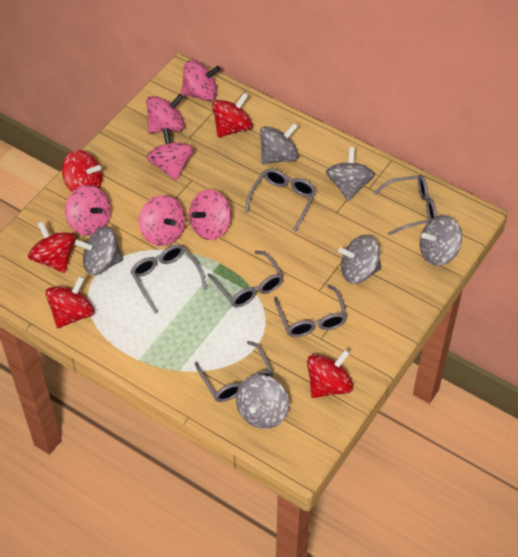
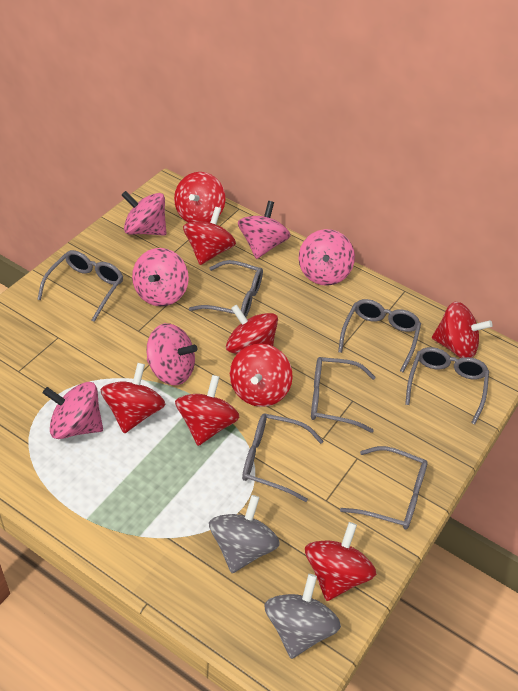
grey glasses: [131,244,207,314] [195,341,273,402] [208,250,284,307] [245,168,317,232] [274,285,347,337] [374,175,437,235] = 6 -> [37,250,123,322] [189,260,263,317] [242,414,323,502] [311,357,376,433] [338,299,421,372] [340,446,428,529] [405,347,489,424] = 7
grey spinning top: [75,226,124,275] [236,375,289,429] [260,123,299,164] [326,147,375,201] [338,235,381,284] [420,215,462,266] = 6 -> [209,495,280,573] [264,574,341,659] = 2
red spinning top: [28,221,76,273] [45,276,95,328] [62,150,102,192] [212,93,253,138] [307,350,353,398] = 5 -> [101,363,166,433] [174,172,225,223] [175,375,239,446] [183,207,236,265] [226,305,278,354] [230,344,293,407] [305,522,376,601] [432,302,493,358] = 8

